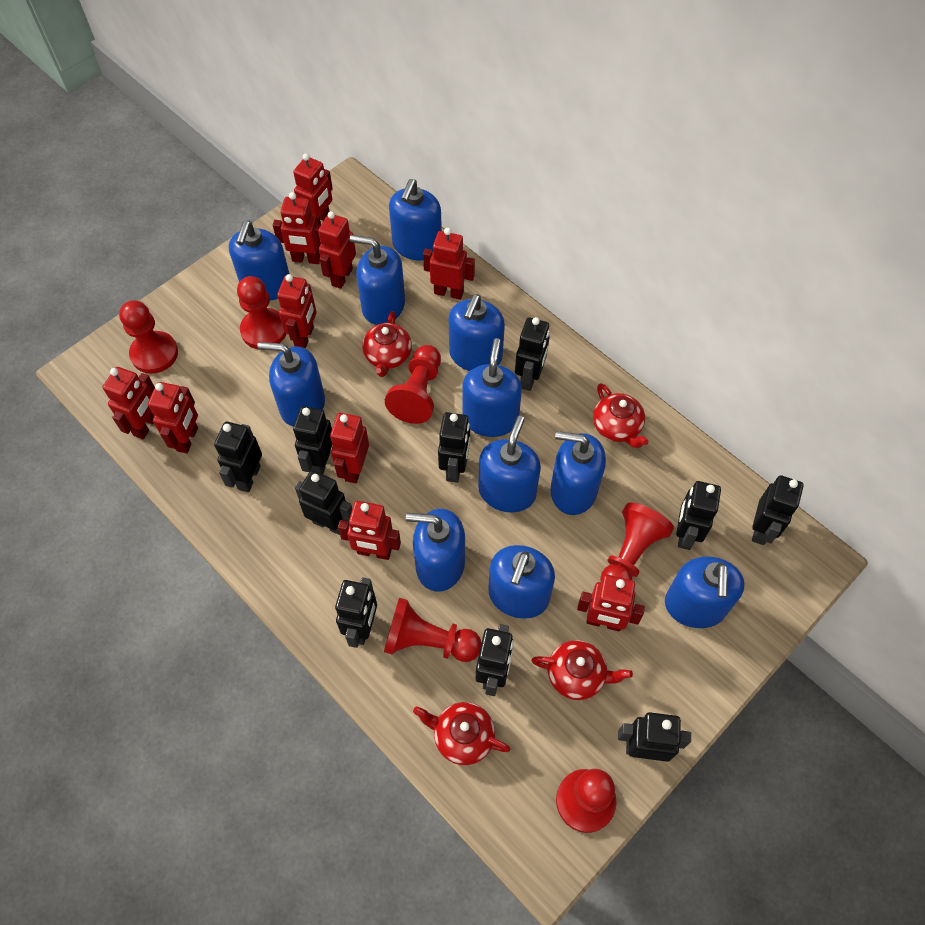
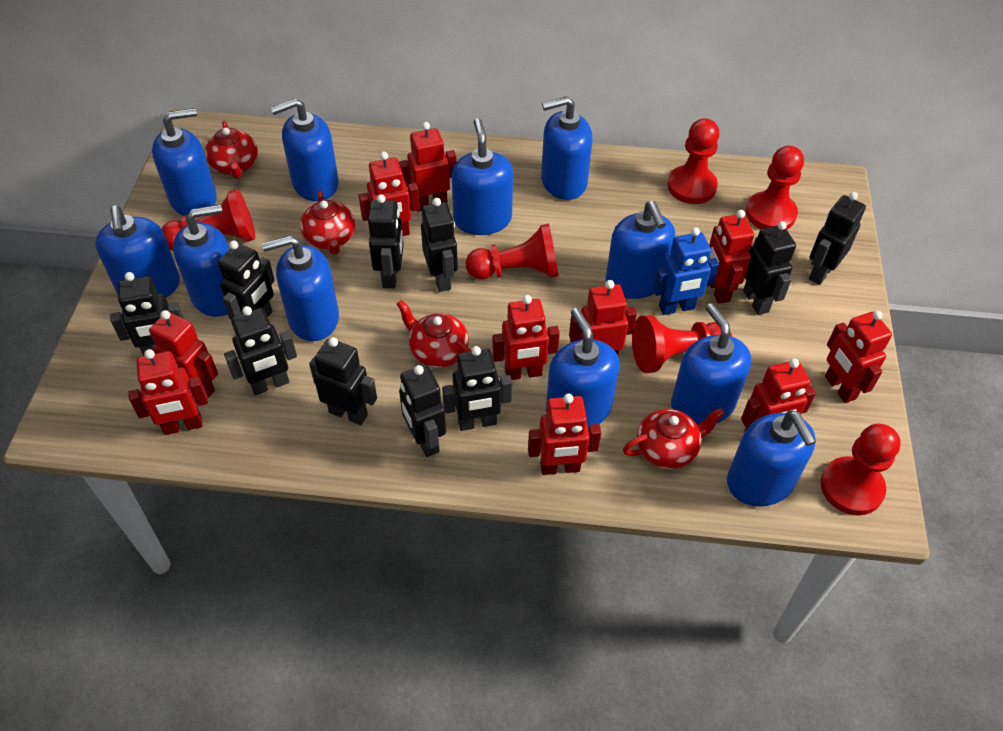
blue robot: none = 0 -> [653,227,719,315] = 1

